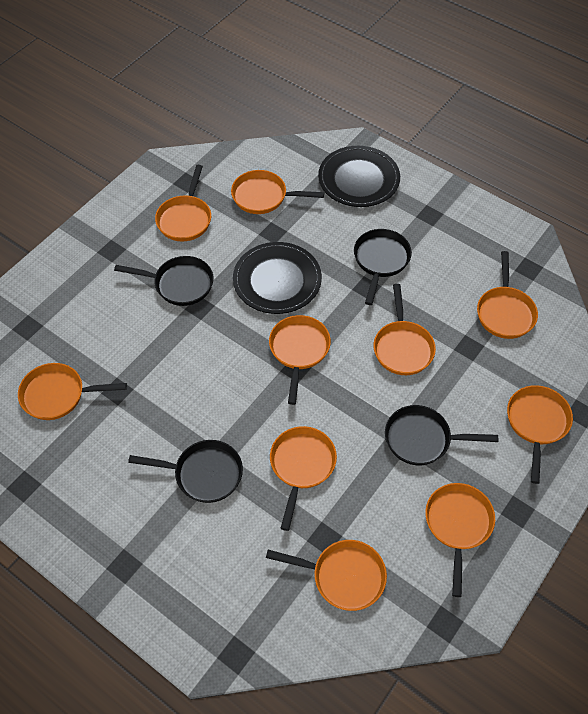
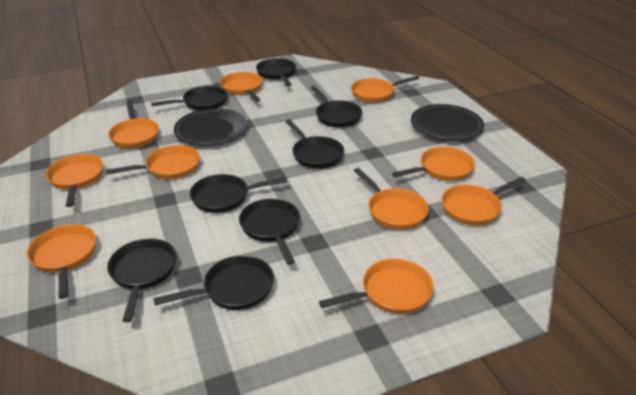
black pan: [114,256,214,306] [128,440,243,503] [354,229,412,305] [385,405,498,465] = 4 -> [107,238,177,322] [151,86,228,110] [153,255,274,310] [190,174,287,213] [239,198,300,265] [256,58,296,86] [285,119,344,169] [310,86,362,128] = 8

